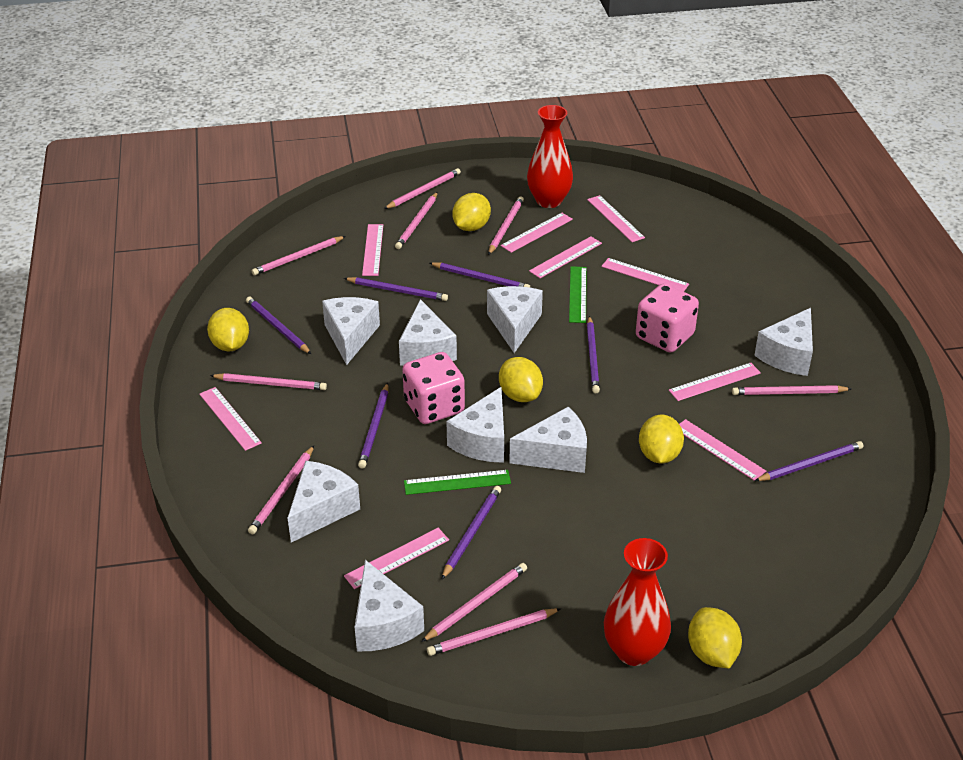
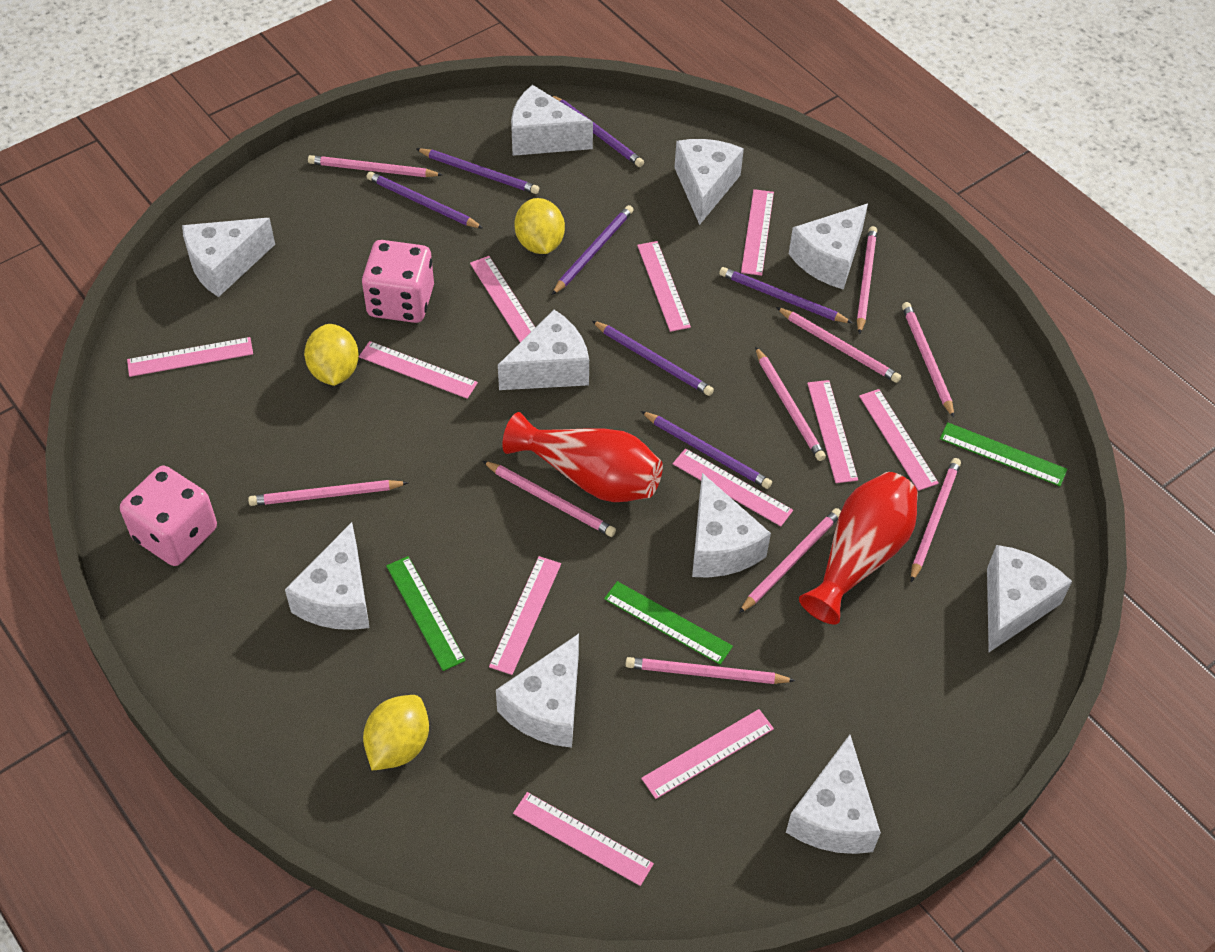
green ruler: [404,470,511,495] [569,266,587,323] = 2 -> [386,556,466,671] [604,581,733,665] [940,422,1067,486] = 3
pink pencil: [210,373,327,390] [248,446,314,534] [252,236,346,275] [384,168,461,209] [395,192,438,249] [421,563,527,642] [427,608,561,656] [488,196,524,255] [732,385,851,395] = 9 -> [248,480,408,506] [308,155,443,177] [483,461,616,537] [626,657,795,684] [739,508,841,613] [755,346,826,461] [776,307,901,383] [857,226,877,335] [902,302,954,418] [911,458,961,582] = 10
pink ruler: [199,387,262,451] [344,528,449,589] [362,224,383,276] [501,213,573,253] [529,236,602,278] [587,195,645,242] [601,258,689,292] [669,363,761,401] [679,419,766,481] = 9 -> [127,337,253,377] [359,341,478,399] [470,256,535,342] [489,556,561,675] [513,792,654,886] [637,241,691,332] [641,709,774,799] [673,448,793,526] [741,189,774,276] [807,380,858,483] [859,389,939,491] = 11
white cheese: [288,461,360,542] [322,297,380,365] [355,560,424,651] [399,299,457,366] [446,387,504,463] [487,286,543,353] [509,407,587,473] [754,308,813,376] = 8 -> [182,218,275,297] [285,522,370,630] [496,634,579,748] [498,310,589,390] [511,85,593,156] [674,139,744,225] [692,473,771,578] [786,735,881,854] [789,203,868,289] [987,545,1072,652] = 10
yellow lemon: [207,308,249,351] [452,193,491,231] [499,357,543,402] [639,415,684,464] [688,607,742,668] = 5 -> [304,324,359,386] [363,695,429,771] [515,198,565,254] = 3

